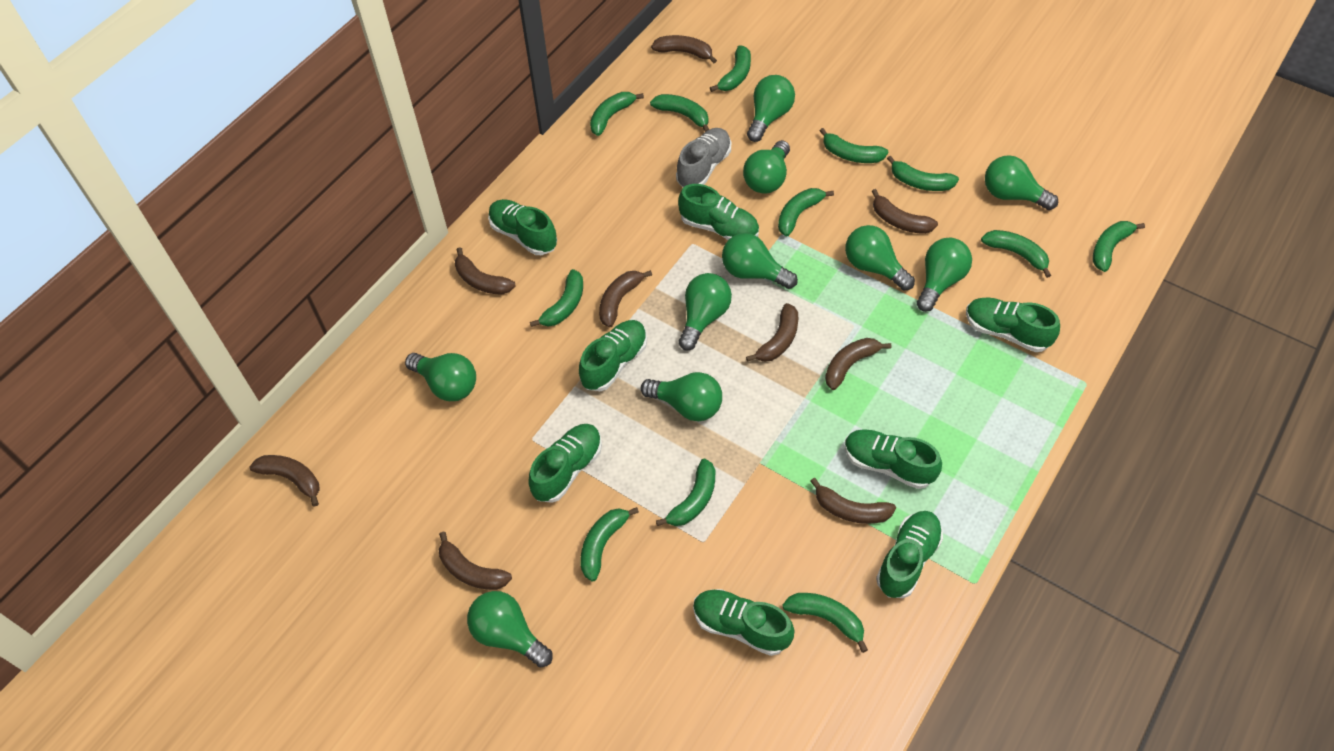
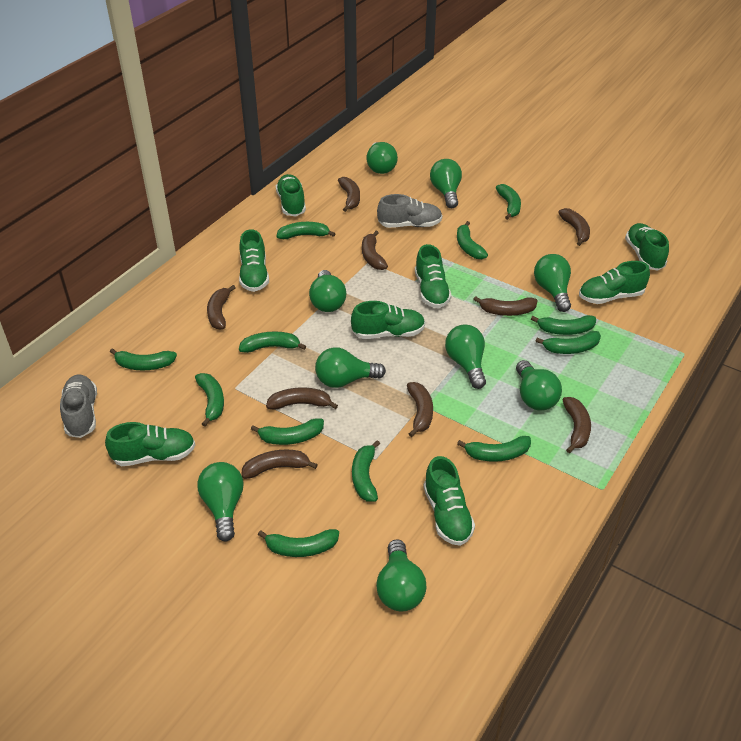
green light bulb: [405,353,476,401] [467,591,553,667] [641,372,722,421] [679,273,732,351] [722,233,798,289] [743,140,790,194] [747,75,795,142] [845,225,915,291] [917,238,972,312] [985,155,1058,210] = 10 -> [197,462,244,542] [309,270,346,312] [315,347,386,388] [366,142,398,174] [376,539,427,611] [430,159,462,208] [445,324,486,389] [516,360,562,411] [534,254,571,312] = 9
grey shoe: [676,128,731,188] = 1 -> [60,375,97,438] [377,194,442,228] = 2

